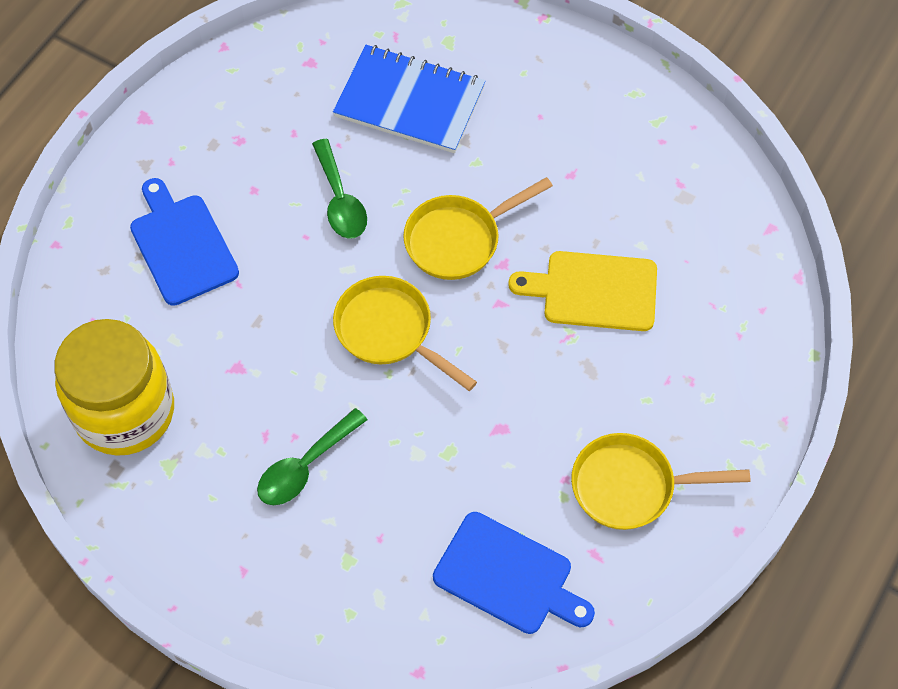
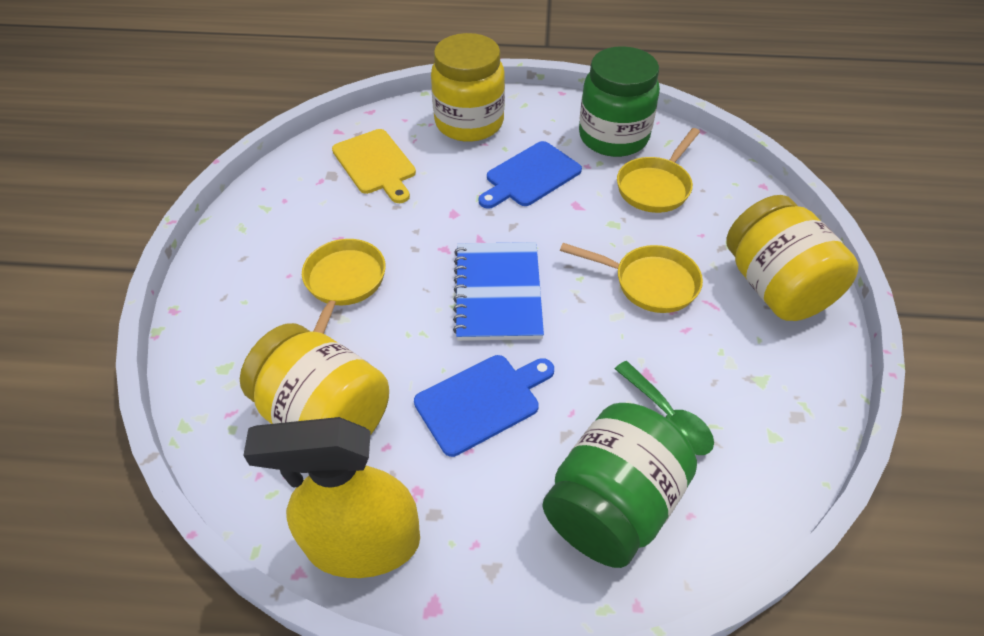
green jar: none = 0 -> [542,403,697,568] [579,46,660,157] = 2
green spoon: [257,408,367,505] [312,139,367,239] = 2 -> [615,361,714,455] = 1
yellow jar: [54,319,174,456] = 1 -> [240,323,389,435] [431,33,505,142] [726,195,859,321] = 3
yellow spray bottle: none = 0 -> [243,417,420,578] = 1

